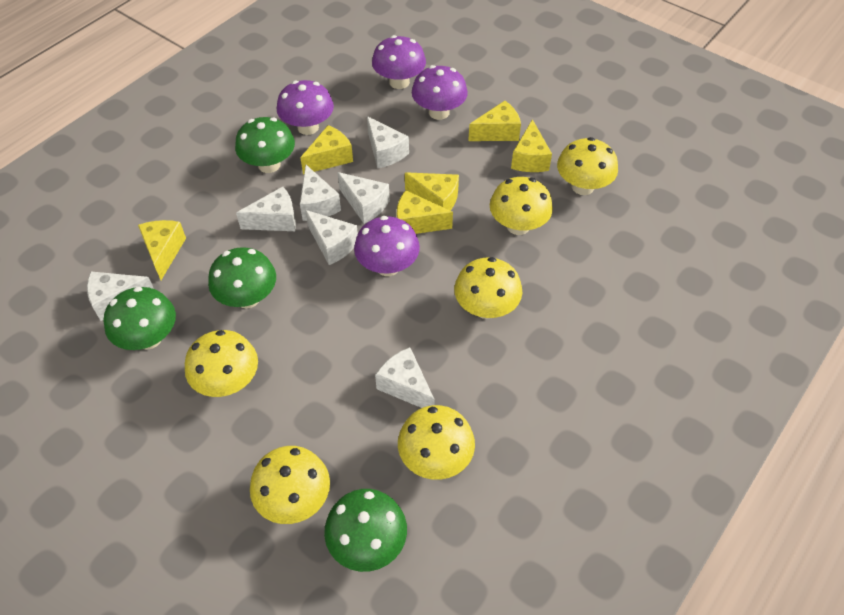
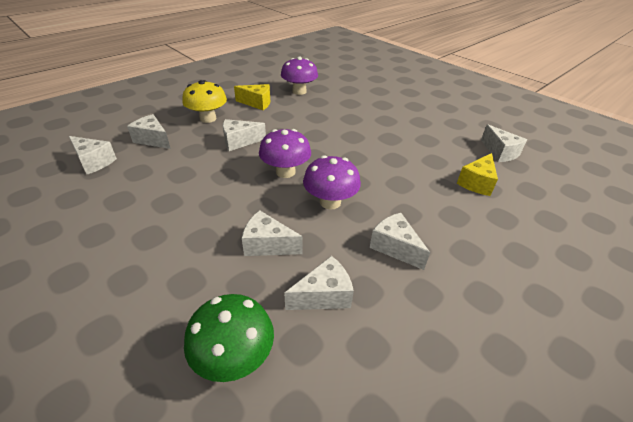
green mushroom: [103,287,176,350] [208,247,276,309] [235,117,295,173] [324,489,407,572] = 4 -> [184,294,274,382] = 1
purple mushroom: [277,80,334,135] [354,216,420,276] [372,35,426,89] [412,65,468,120] = 4 -> [259,129,311,178] [281,57,318,95] [303,155,361,209] = 3
yellow cheese: [138,220,186,280] [300,125,353,175] [397,190,453,234] [405,172,459,210] [468,101,521,141] [511,119,552,172] = 6 -> [234,84,270,110] [457,153,498,196] = 2
yellow mushroom: [185,330,258,397] [250,446,330,524] [398,405,475,480] [454,257,522,319] [490,177,553,235] [557,137,618,195] = 6 -> [182,80,227,123] = 1

